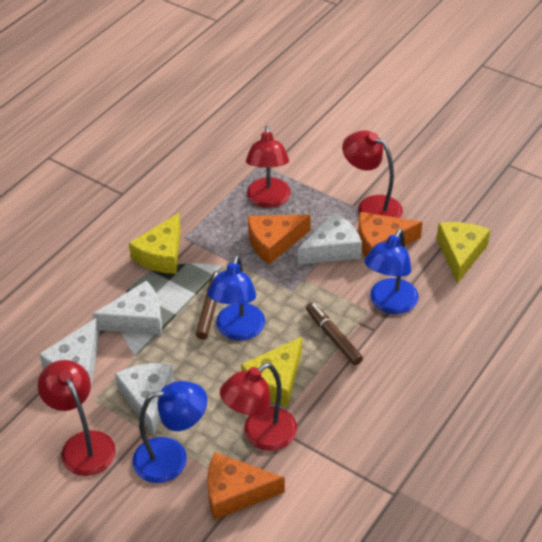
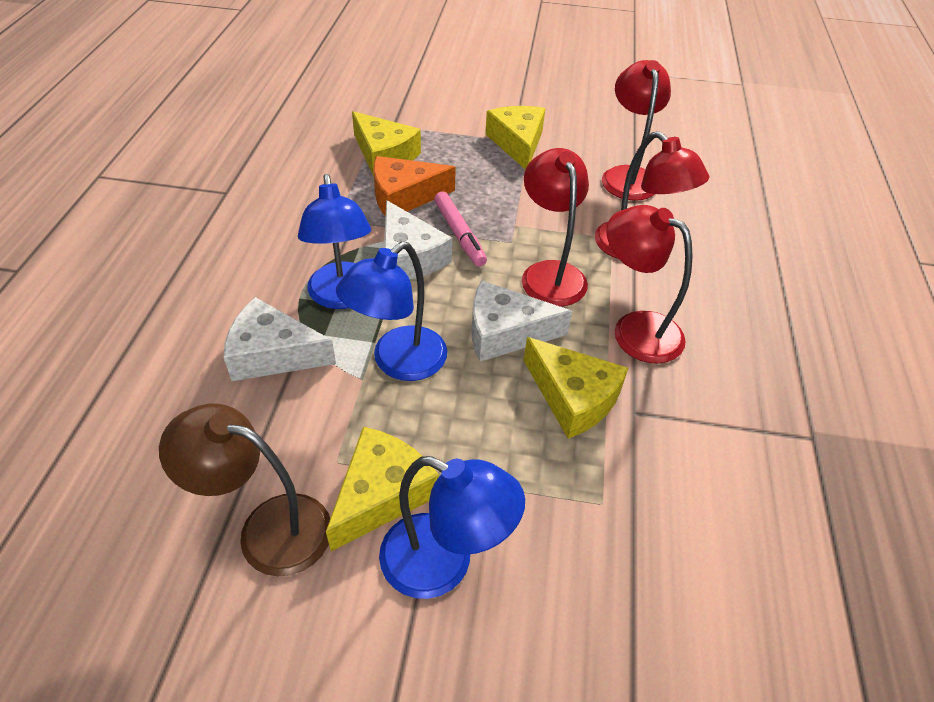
brown lamp: none = 0 -> [159,404,330,576] = 1
brown marker: [196,271,220,339] [306,302,363,365] = 2 -> none = 0
orange cheese: [207,452,285,520] [248,214,311,264] [358,212,423,257] = 3 -> [374,156,456,216] = 1
pink marker: none = 0 -> [434,191,487,267] = 1
white cheese: [39,318,99,387] [92,281,162,335] [115,363,174,436] [298,212,362,265] = 4 -> [223,297,336,381] [384,200,452,280] [472,280,572,362] = 3
yellow cheese: [129,213,181,274] [241,337,302,406] [437,222,490,284] = 3 -> [326,427,439,551] [352,111,421,177] [485,106,545,170] [524,337,628,439] = 4

